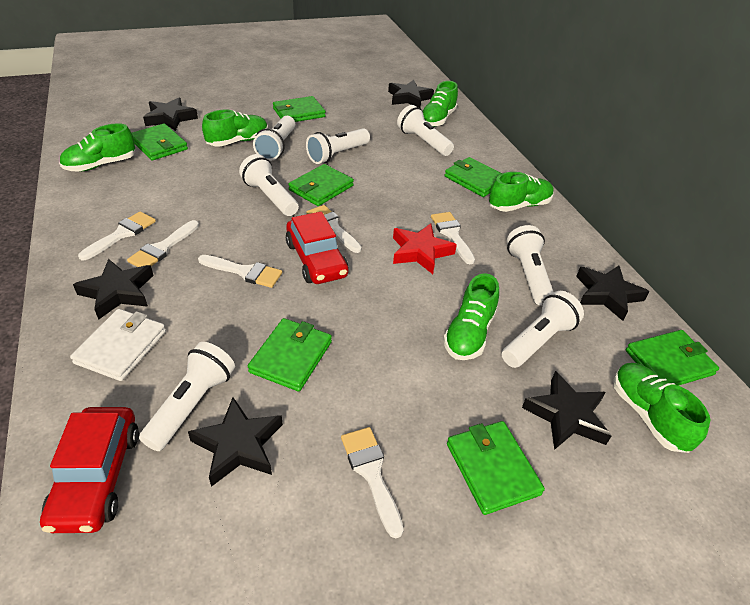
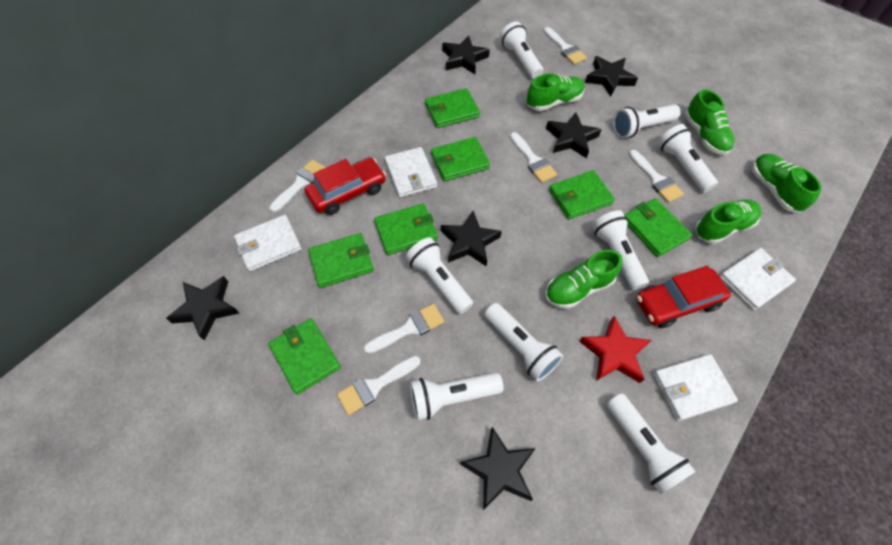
green shoe: [59,123,135,172] [202,110,268,147] [423,81,458,127] [443,273,499,360] [489,172,554,212] [613,363,710,453] = 6 -> [527,73,585,111] [545,250,622,309] [685,89,734,155] [695,199,762,244] [752,154,822,212] = 5
white flashlight: [139,342,235,451] [239,154,299,216] [253,116,295,161] [306,128,370,164] [397,105,454,156] [502,291,584,368] [507,225,554,306] = 7 -> [406,237,473,314] [410,372,504,421] [484,303,563,381] [500,22,543,79] [592,210,649,290] [607,393,696,495] [613,104,681,138] [658,124,718,193] = 8
white wallet: [70,309,166,381] = 1 -> [234,215,301,272] [385,147,437,198] [653,354,738,421] [719,248,796,310] = 4

